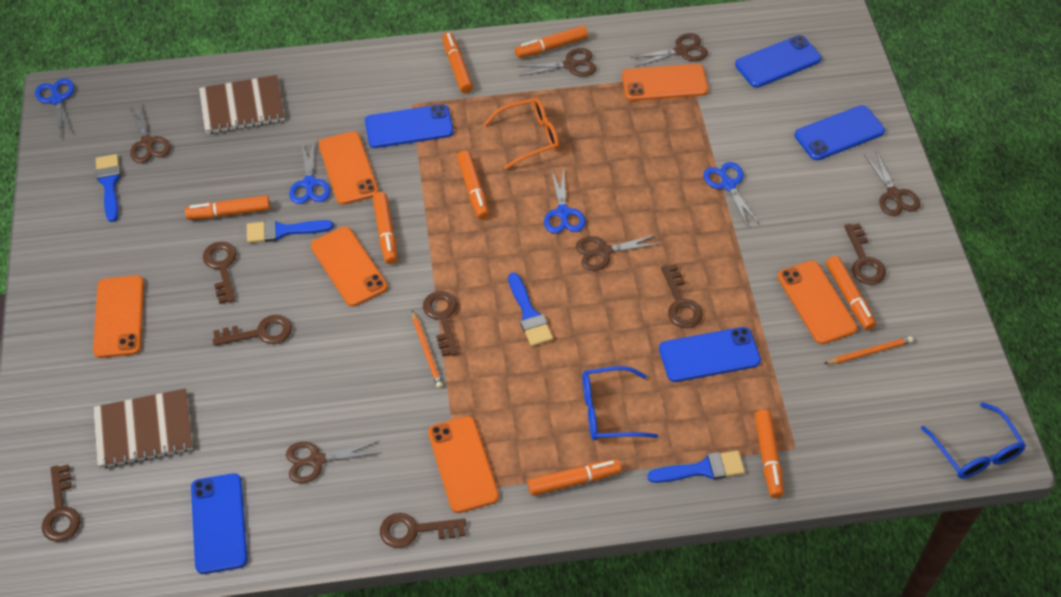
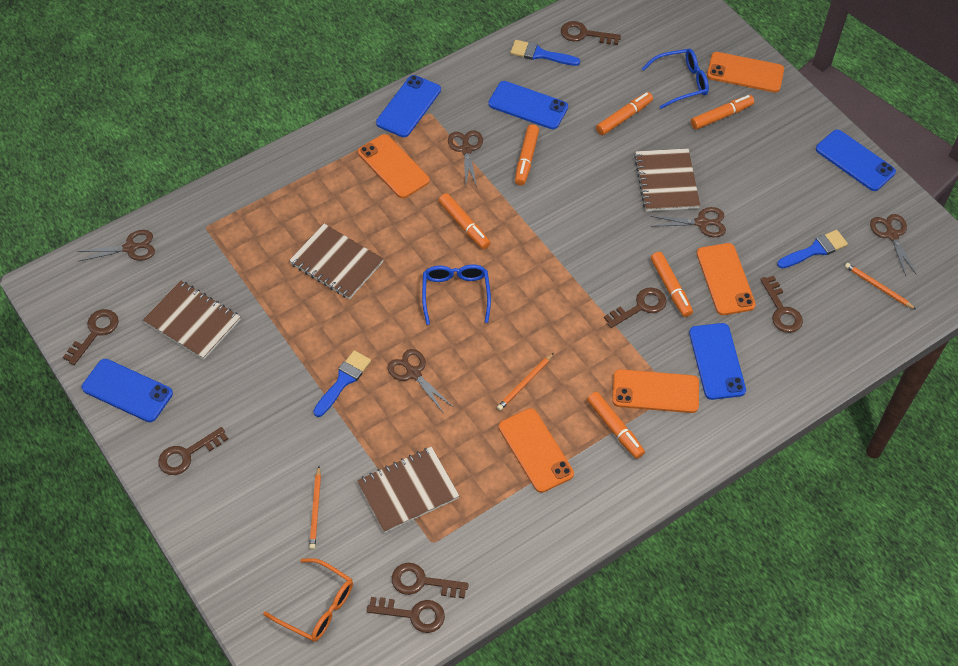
blue brush: [96,154,121,222] [247,219,333,243] [508,272,553,346] [647,450,745,483] = 4 -> [313,350,371,417] [510,40,580,66] [777,230,848,269] = 3
blue scissors: [35,78,74,135] [289,142,330,204] [544,169,585,234] [703,162,759,228] = 4 -> none = 0
brown notebook: [93,389,193,469] [199,75,285,134] = 2 -> [143,280,241,360] [289,224,384,299] [357,447,460,533] [634,148,700,211] = 4
brown scissors: [129,105,171,163] [286,441,380,483] [517,48,596,77] [576,234,662,271] [630,33,708,67] [864,151,920,216] = 6 -> [77,230,155,262] [387,349,453,412] [448,130,483,187] [651,207,726,237] [870,214,917,276] = 5
orange marker: [185,195,270,220] [373,192,397,264] [442,32,473,93] [457,150,489,219] [515,25,588,58] [527,459,621,496] [755,410,784,498] [826,256,876,330] = 8 -> [438,193,490,249] [515,124,539,185] [587,392,645,459] [596,92,653,135] [651,252,693,317] [691,95,754,130] = 6
orange pencil: [412,310,443,388] [824,336,913,364] = 2 -> [309,466,321,550] [497,353,554,411] [845,263,917,310] = 3
orange phone: [93,275,144,358] [311,227,388,307] [319,131,379,205] [428,416,499,513] [622,64,709,101] [778,261,857,344] = 6 -> [358,134,430,199] [499,408,574,493] [612,369,699,413] [697,243,756,315] [707,52,784,93] = 5

